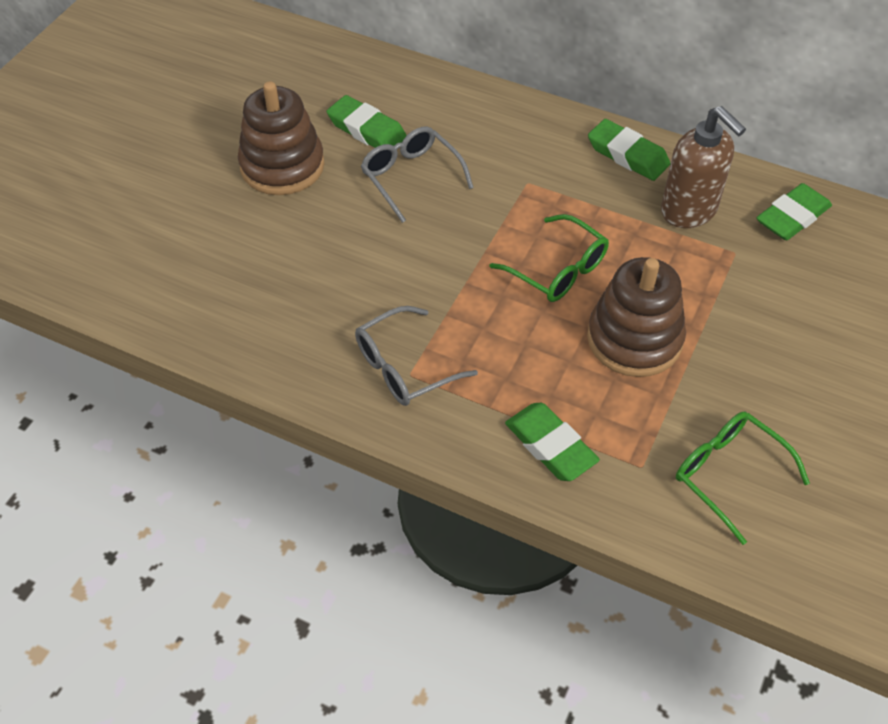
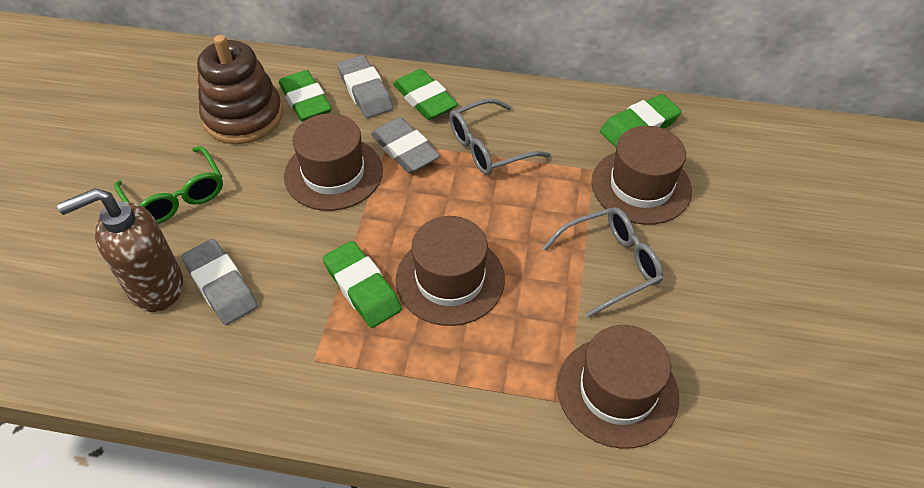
brown hat: none = 0 -> [284,113,383,211] [395,216,505,326] [557,325,679,449] [591,126,692,225] = 4
brown stacking toy: [238,81,324,195] [587,257,686,377] = 2 -> [197,35,283,144] = 1
green glasses: [490,214,609,302] [676,411,810,545] = 2 -> [114,146,223,224] = 1
grey eraser: none = 0 -> [181,239,258,325] [337,55,393,118] [371,117,440,173] = 3

